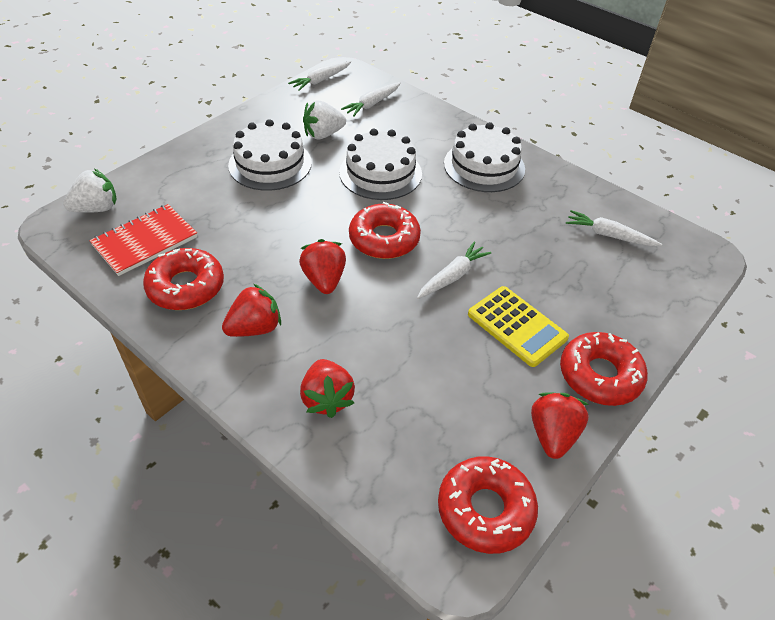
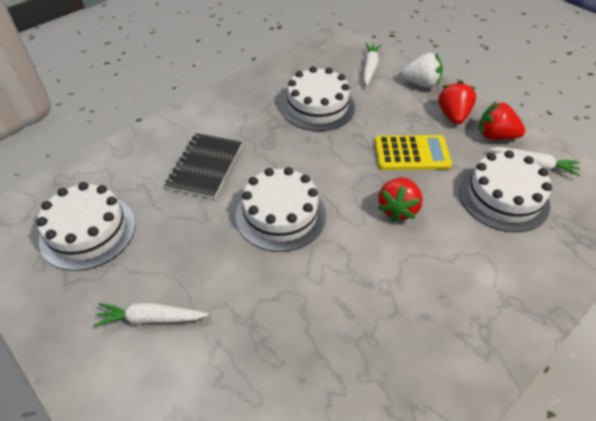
black notebook: none = 0 -> [164,133,242,199] = 1
red donut: [143,248,224,310] [349,202,421,259] [438,456,538,554] [560,332,648,406] = 4 -> none = 0
red notebook: [89,204,197,276] = 1 -> none = 0
red strawberry: [222,284,281,337] [299,239,346,294] [300,359,355,418] [531,392,589,459] = 4 -> [378,177,423,222] [438,81,476,124] [478,101,526,140] = 3
white cake: [228,119,312,191] [339,129,422,200] [444,122,525,192] = 3 -> [36,182,136,271] [236,167,326,252] [281,66,355,131] [459,150,552,232] = 4
white carrot: [288,61,351,91] [341,82,401,117] [417,242,491,299] [566,210,662,246] = 4 -> [93,303,209,327] [364,43,381,86] [489,147,580,176] = 3
white strawberry: [63,169,116,213] [303,100,346,139] = 2 -> [401,52,443,88] = 1

